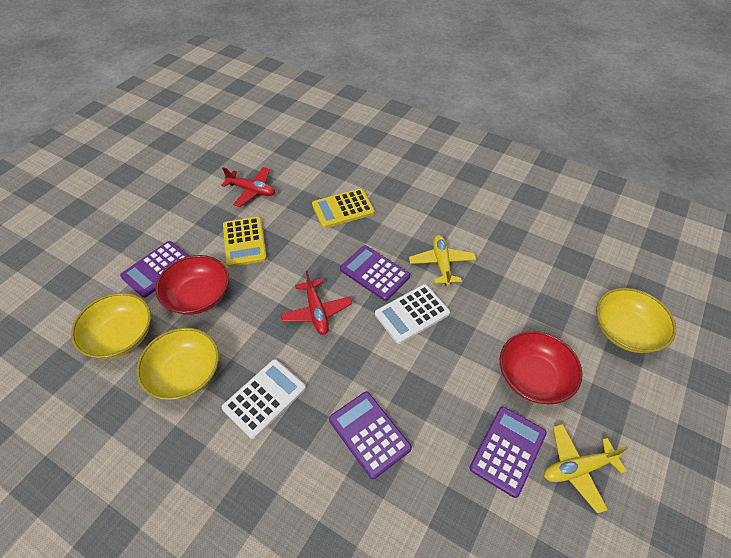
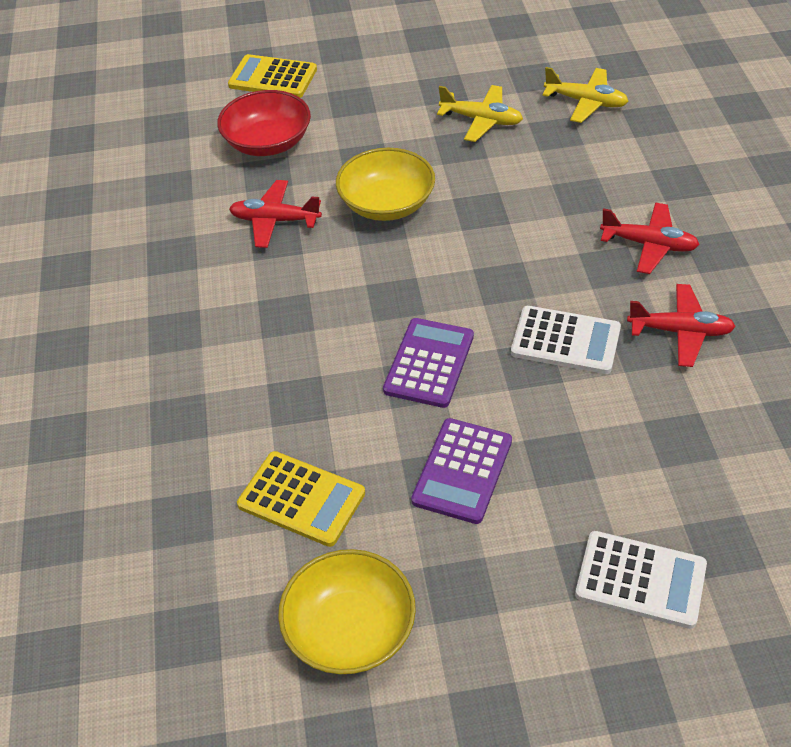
purple calculator: [120,241,189,298] [329,392,412,479] [340,245,410,301] [469,407,547,498] = 4 -> [383,318,474,408] [411,418,512,524] = 2
red bowl: [155,255,229,315] [500,331,582,404] = 2 -> [217,90,311,156] = 1
red plane: [221,167,275,207] [281,271,352,335] = 2 -> [229,180,322,248] [600,203,700,274] [627,284,736,367] = 3
yellow bowl: [71,293,151,359] [136,328,219,400] [596,288,676,353] = 3 -> [278,549,416,674] [336,148,435,221] = 2

